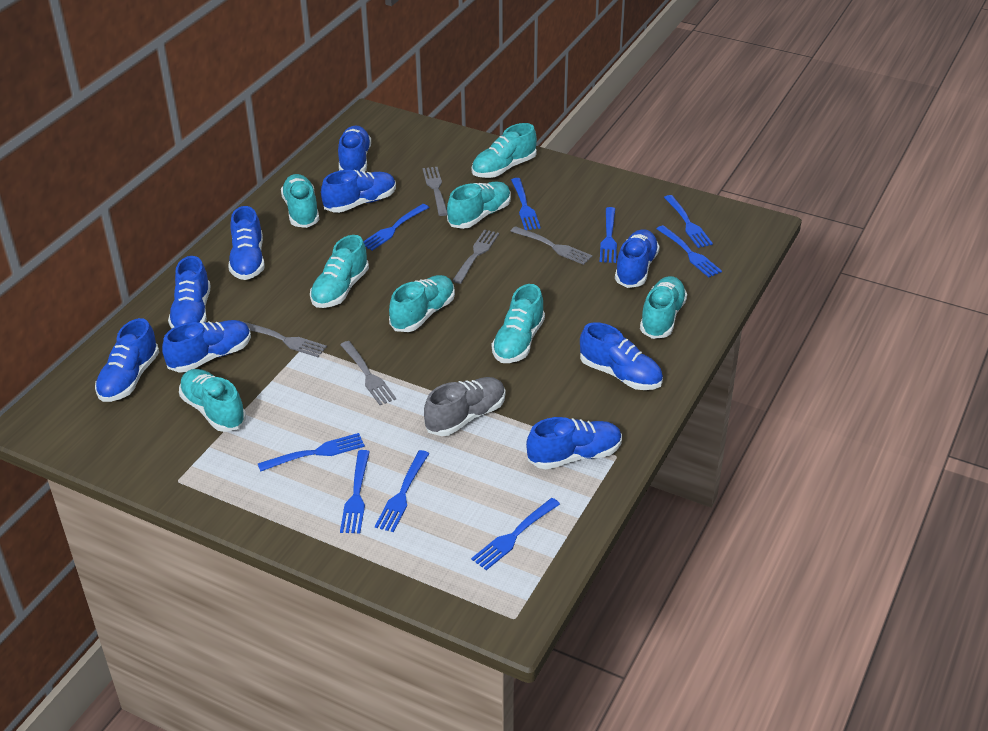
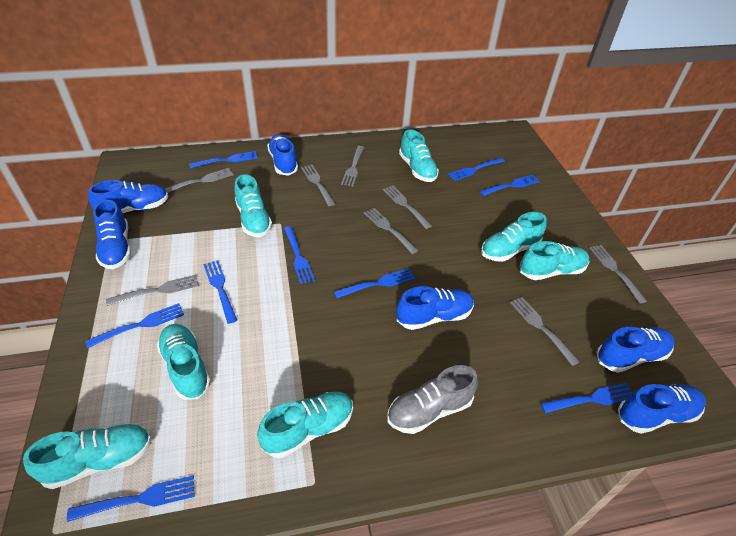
blue shoe: [95,318,159,402] [162,320,251,372] [168,256,211,329] [228,206,265,280] [321,170,396,213] [338,125,371,172] [526,417,622,469] [580,322,663,390] [615,229,660,288] = 9 -> [88,180,168,213] [93,200,131,269] [267,134,298,176] [396,286,474,330] [596,327,675,373] [618,384,706,434] = 6
grey fork: [241,321,327,357] [340,341,396,405] [422,167,448,216] [452,229,499,284] [510,226,592,265] = 5 -> [106,275,199,306] [164,168,234,193] [301,165,335,206] [341,146,364,186] [364,208,419,254] [383,186,432,229] [510,297,579,366] [589,245,647,304] = 8
turquoise shoe: [179,369,246,432] [281,174,319,228] [310,235,369,308] [389,275,455,332] [447,182,511,229] [471,123,537,178] [492,284,545,363] [640,276,687,339] = 8 -> [23,423,152,489] [157,324,211,400] [234,174,272,237] [257,392,353,458] [399,129,439,182] [481,212,547,262] [520,241,589,280] = 7

